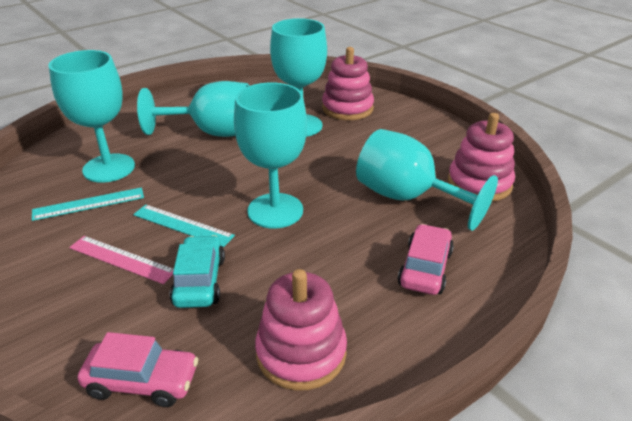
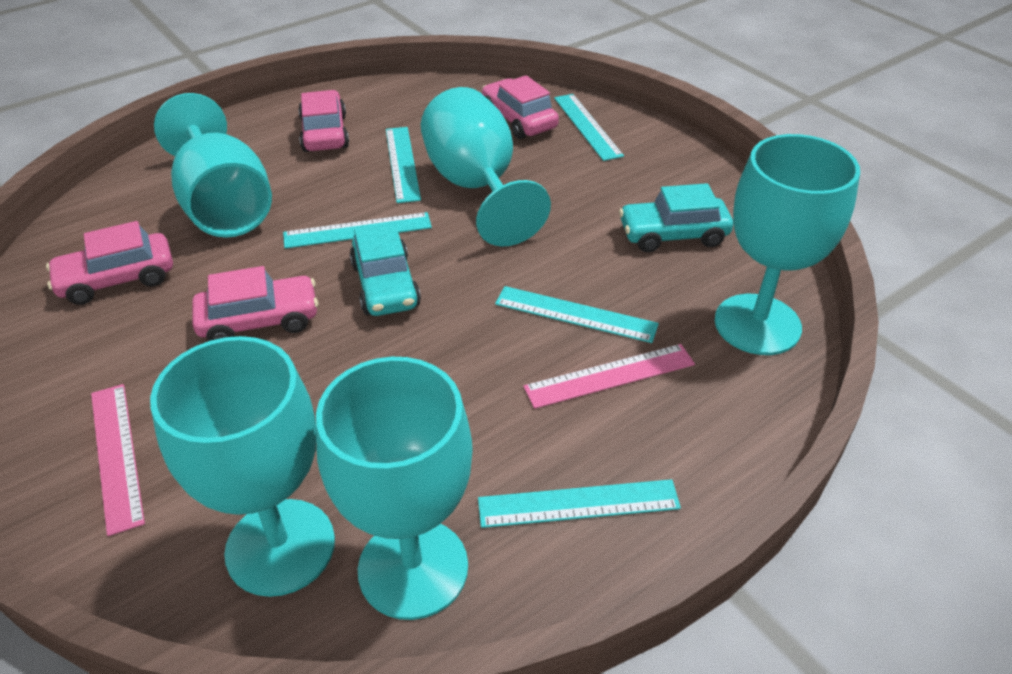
pink car: [78,332,198,407] [398,224,454,295] = 2 -> [46,221,173,305] [192,266,319,341] [298,90,349,152] [482,75,559,139] = 4
pink ruler: [69,236,174,284] = 1 -> [91,384,145,536] [523,344,695,409] = 2
pink stacking toy: [255,269,347,391] [322,47,374,120] [448,113,515,202] = 3 -> none = 0
turquoise car: [170,235,225,308] = 1 -> [350,222,421,316] [619,183,733,252] = 2
turquoise ruler: [32,187,144,221] [133,204,235,247] = 2 -> [283,212,432,249] [386,127,421,203] [478,479,681,528] [495,286,659,343] [554,94,624,161] = 5

